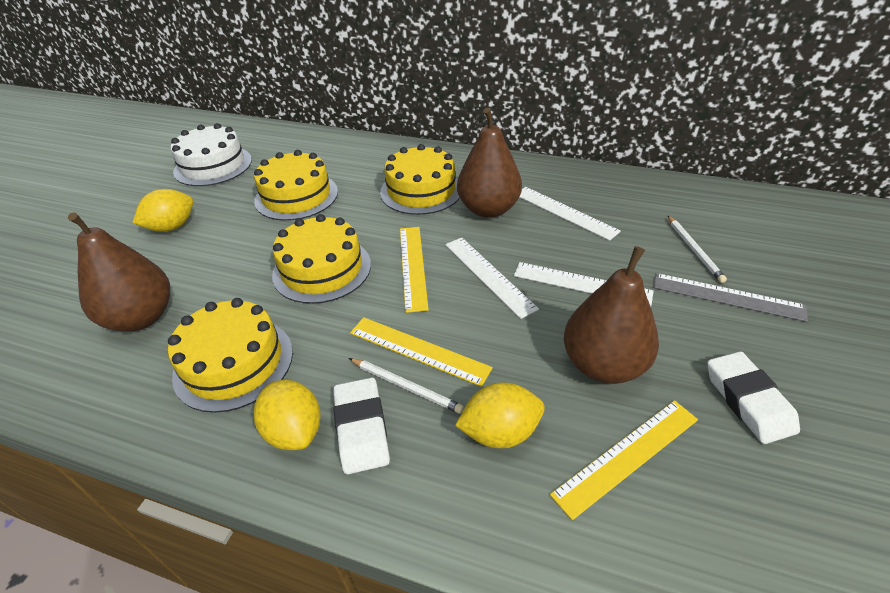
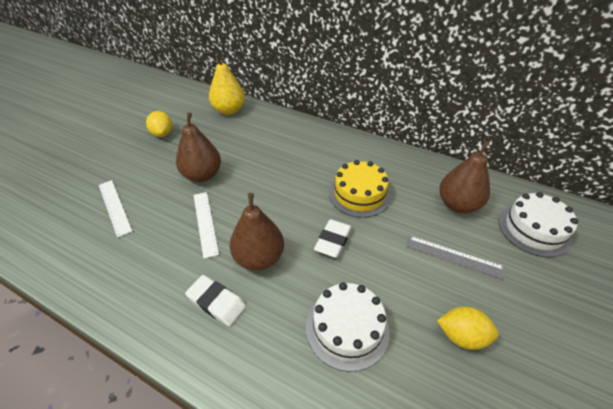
white cake: [171,123,252,186] = 1 -> [306,282,390,372] [499,192,578,257] = 2
white pencil: [349,358,464,414] [668,216,727,283] = 2 -> none = 0
white ruler: [445,238,539,319] [514,262,654,307] [519,187,621,241] = 3 -> [99,180,132,237] [194,192,219,259] = 2
yellow cake: [168,298,293,413] [254,150,338,221] [272,214,371,304] [380,144,460,215] = 4 -> [329,160,391,218] = 1
yellow lemon: [133,189,193,232] [254,380,321,450] [455,382,545,448] = 3 -> [146,111,172,137] [437,307,499,350] = 2
yellow pear: none = 0 -> [209,54,245,115] = 1
yellow ruler: [350,317,493,387] [400,227,429,313] [550,400,698,520] = 3 -> none = 0

